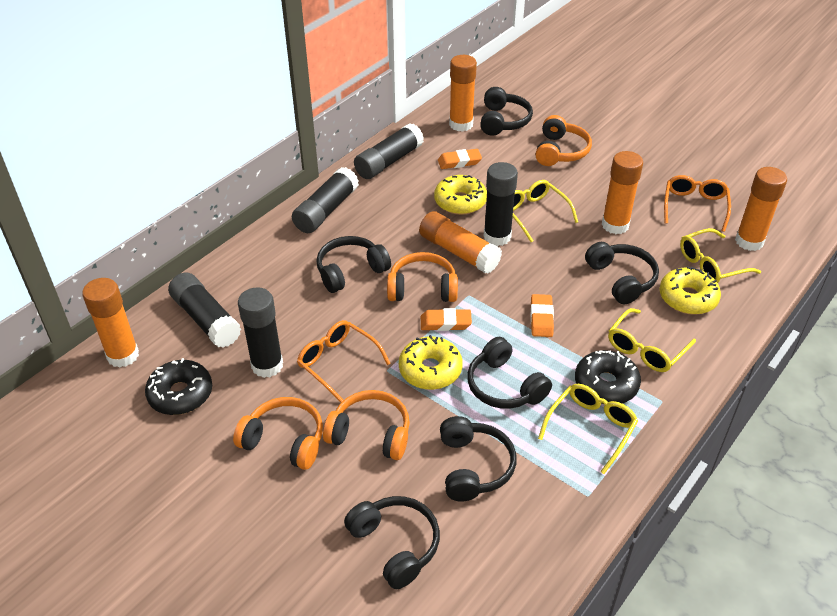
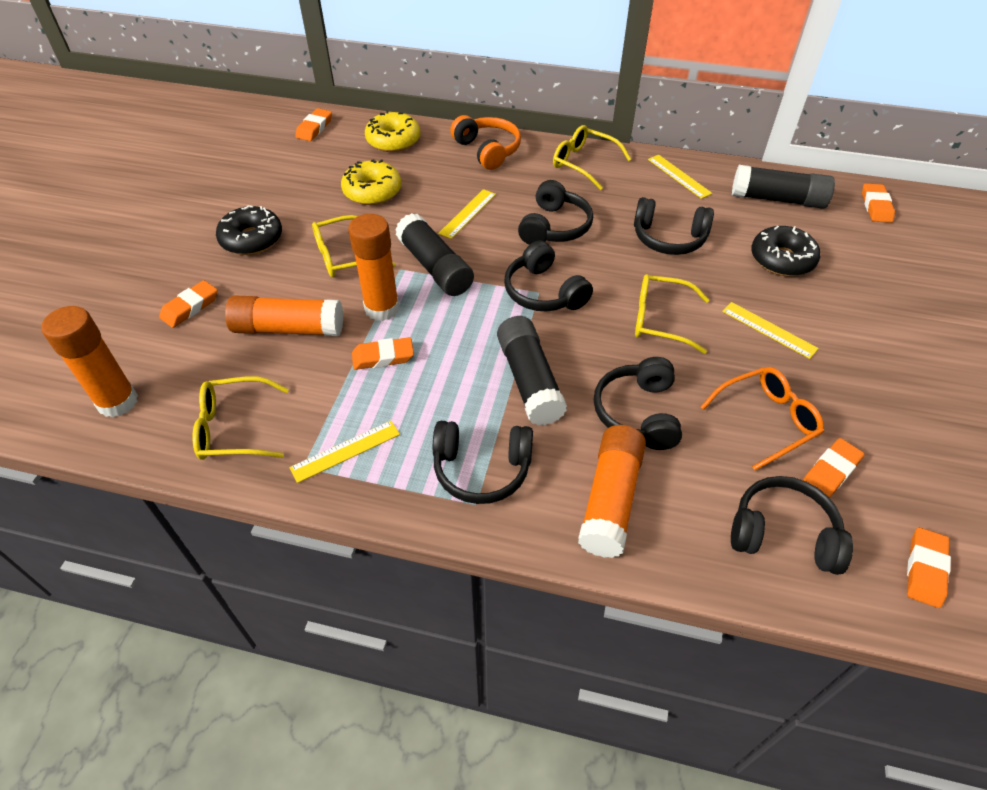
black glue stick: [168,273,241,348] [238,287,283,378] [292,167,359,233] [354,123,424,179] [484,162,518,246] = 5 -> [395,213,474,296] [497,316,567,426] [732,165,835,209] = 3
orange eraser: [421,308,472,331] [438,149,482,169] [530,294,554,337] = 3 -> [159,280,217,328] [295,108,332,141] [352,337,414,370] [803,438,864,498] [862,183,895,223] [907,527,951,608] = 6
orange glasses: [297,320,391,402] [664,175,731,232] = 2 -> [701,367,824,470] = 1
orange glue stick: [82,278,139,368] [419,211,502,274] [449,55,477,132] [602,151,643,234] [735,167,787,251] = 5 -> [42,306,138,418] [225,295,343,336] [348,214,400,321] [578,425,646,558] = 4
orange headphones: [233,397,323,470] [323,390,410,460] [387,252,458,302] [535,115,592,166] = 4 -> [450,115,521,170] = 1
yellow donut: [399,335,463,390] [434,175,487,215] [659,266,721,315] = 3 -> [341,159,401,205] [365,111,420,152] = 2
yellow ruler: none = 0 -> [289,421,400,483] [438,189,496,239] [648,155,713,199] [722,302,819,359] = 4

